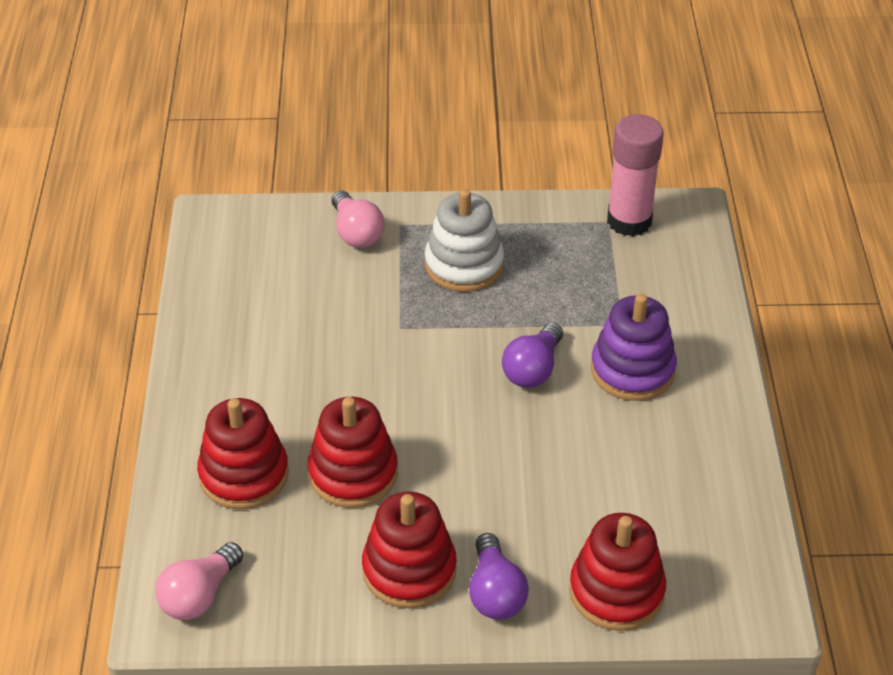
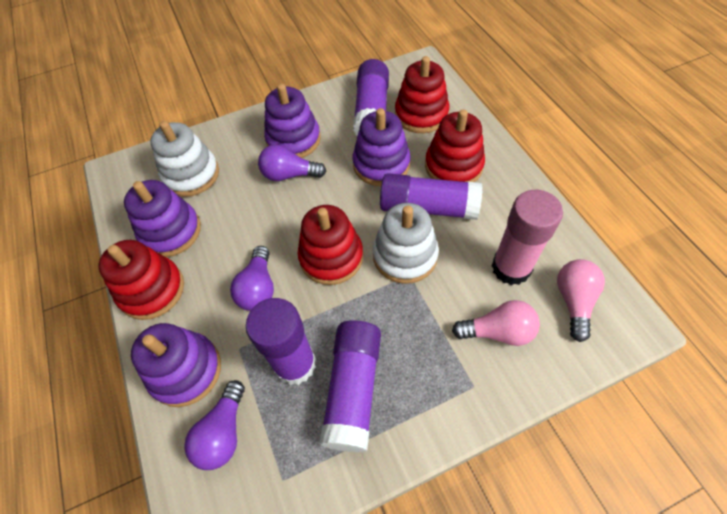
purple glue stick: none = 0 -> [246,298,316,385] [319,320,381,452] [353,59,389,136] [380,173,483,220] = 4
purple light bulb: [469,533,529,620] [502,323,563,388] = 2 -> [184,380,245,470] [230,246,274,311] [258,145,326,181] = 3
purple stacking toy: [591,294,677,401] = 1 -> [124,180,201,257] [131,323,221,407] [264,83,321,158] [353,108,411,186] = 4
white stacking toy: [425,189,504,292] = 1 -> [150,121,219,197] [373,203,439,284] = 2

